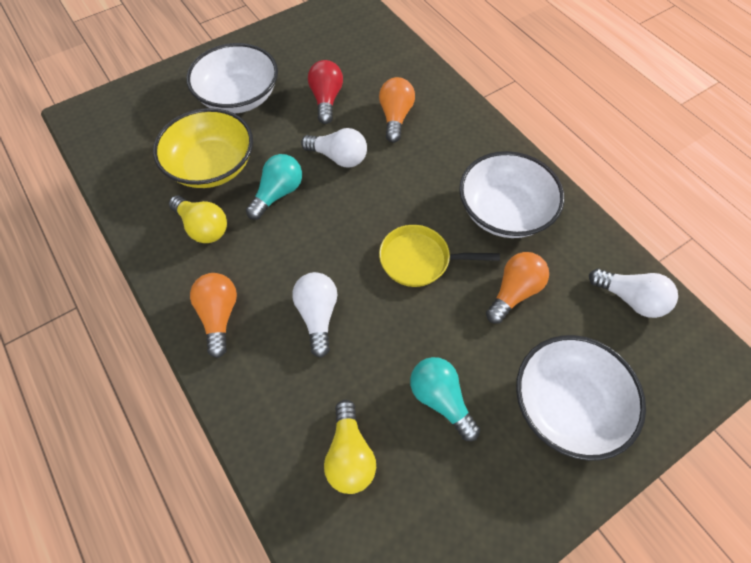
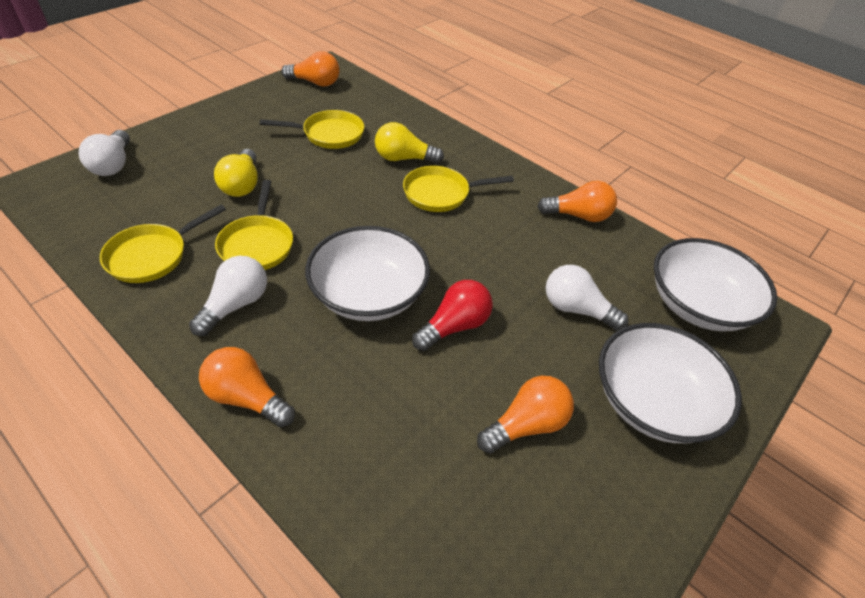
orange light bulb: [190,273,237,358] [379,77,415,143] [486,252,549,324] = 3 -> [199,347,295,427] [281,51,339,87] [477,376,574,453] [537,181,617,222] = 4
turquoise light bulb: [246,154,302,220] [410,357,480,441] = 2 -> none = 0
yellow bowl: [153,108,253,188] = 1 -> none = 0
yellow pan: [379,225,500,287] = 1 -> [100,204,226,283] [215,180,293,270] [260,110,364,149] [403,166,514,212] = 4

